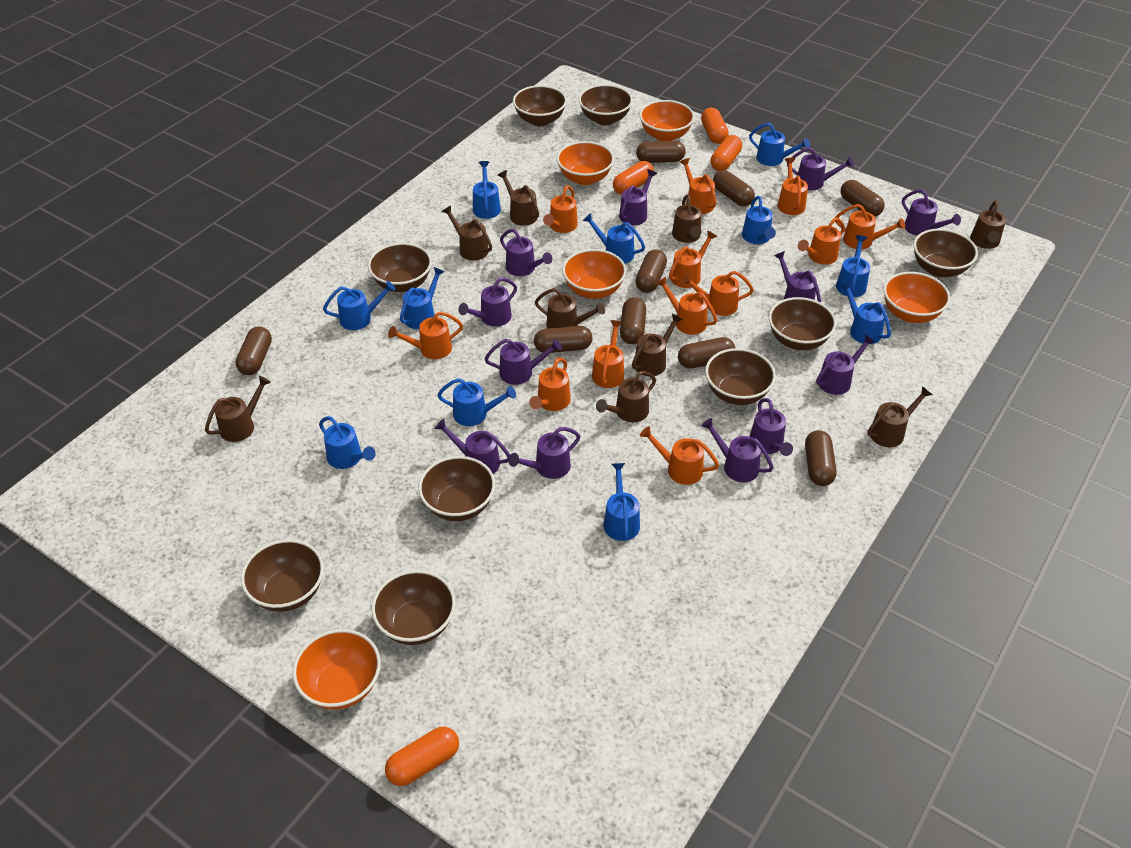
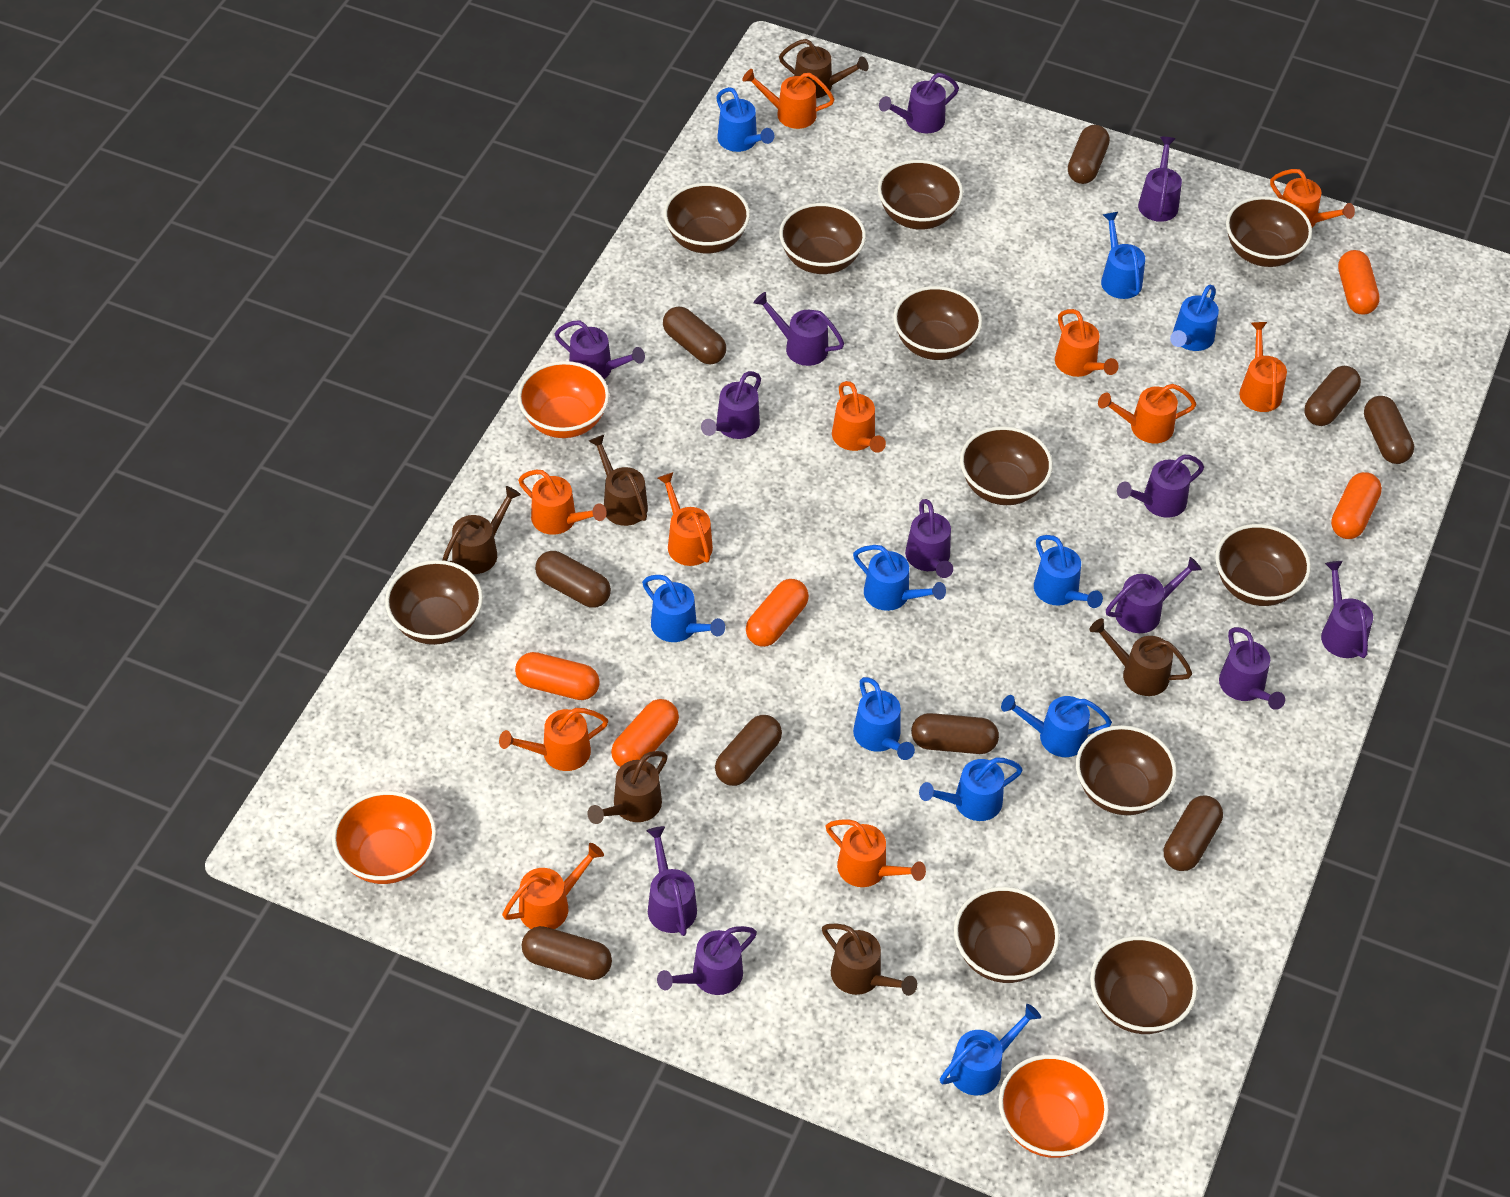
blue watering can: [319,416,376,469] [323,281,396,330] [400,267,445,329] [437,378,516,426] [473,161,501,219] [583,213,645,264] [604,463,640,541] [742,196,776,244] [749,122,810,166] [836,235,870,297] [841,281,891,344] = 11 -> [642,575,725,642] [716,87,774,152] [853,545,946,611] [853,677,915,760] [919,758,1023,821] [940,1004,1041,1095] [1001,695,1112,757] [1034,535,1103,608] [1101,212,1145,299] [1170,285,1219,351] = 10
brown bowl: [241,539,324,612] [368,243,432,292] [372,570,456,645] [418,456,495,521] [513,85,567,126] [579,84,633,125] [705,348,776,405] [769,297,836,350] [913,229,978,277] = 9 -> [385,560,483,645] [664,183,750,253] [779,203,866,274] [878,160,963,230] [893,286,982,360] [954,887,1059,983] [960,426,1053,505] [1076,725,1177,815] [1090,936,1197,1034] [1215,524,1311,606] [1226,196,1312,267] = 11
brown watering can: [205,376,271,442] [442,206,492,261] [498,170,539,226] [535,288,605,328] [596,371,656,422] [632,314,683,376] [672,194,702,243] [867,386,932,447] [970,200,1006,249] = 9 -> [442,486,521,574] [587,751,668,824] [589,435,648,526] [779,39,869,98] [822,924,917,996] [1090,618,1192,696] = 6
orange bowl: [292,629,381,710] [557,141,614,185] [562,249,626,299] [639,100,695,141] [883,272,950,323] = 5 -> [332,791,436,884] [517,361,609,438] [999,1054,1109,1158] = 3
orange capsule: [385,727,459,786] [613,161,654,195] [701,108,729,144] [710,135,742,171] = 4 -> [515,652,600,700] [611,699,679,767] [746,579,809,647] [1331,472,1382,539] [1338,250,1380,315] = 5
orange watering can: [388,312,463,359] [529,358,571,411] [543,185,578,233] [592,320,624,388] [640,426,719,485] [656,277,717,335] [669,231,717,288] [680,158,716,214] [681,271,754,316] [777,158,808,215] [798,218,845,265] [835,204,905,249] = 12 -> [499,708,608,771] [502,843,604,929] [518,470,607,535] [658,472,713,566] [742,69,834,129] [826,819,926,887] [832,381,886,453] [1055,309,1118,377] [1098,384,1196,443] [1239,322,1287,412] [1270,169,1355,228] = 11

